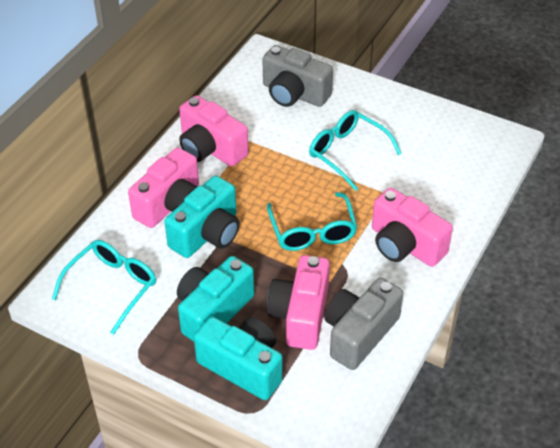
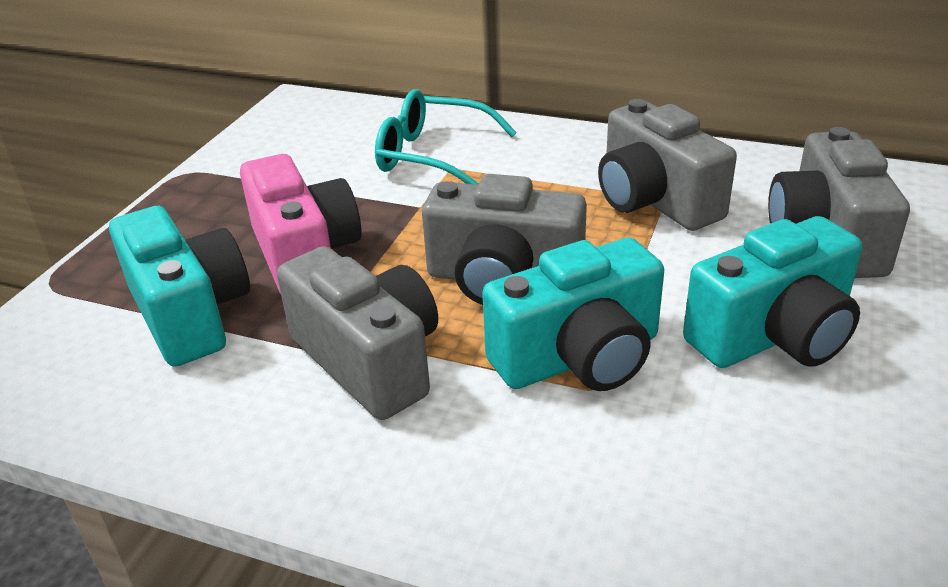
grey camera: [263,45,333,107] [324,278,403,370] = 2 -> [277,246,438,420] [422,174,587,305] [598,99,737,231] [768,127,910,278] = 4
pink camera: [128,148,199,228] [179,95,249,167] [267,255,330,350] [372,188,453,267] = 4 -> [240,154,361,294] = 1
turquoise glasses: [52,240,156,335] [267,192,357,251] [309,110,402,191] = 3 -> [375,89,517,185] = 1

